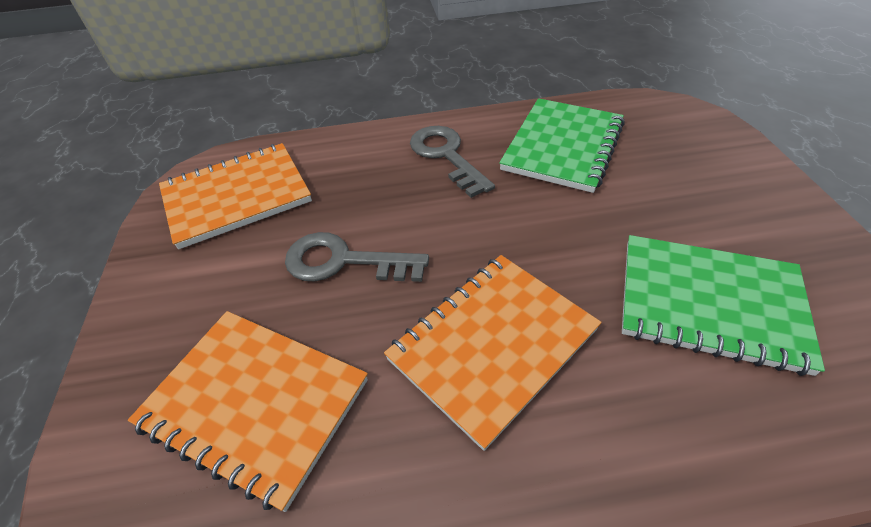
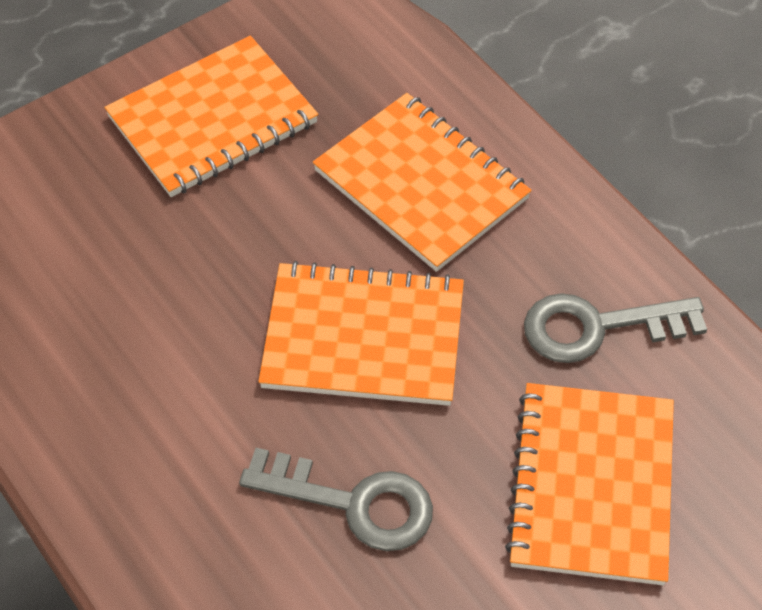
green notebook: [499,98,625,193] [622,235,825,376] = 2 -> none = 0
orange notebook: [128,311,368,512] [159,143,312,249] [384,255,602,451] = 3 -> [105,36,318,197] [258,261,464,406] [313,93,532,272] [505,383,674,585] = 4

